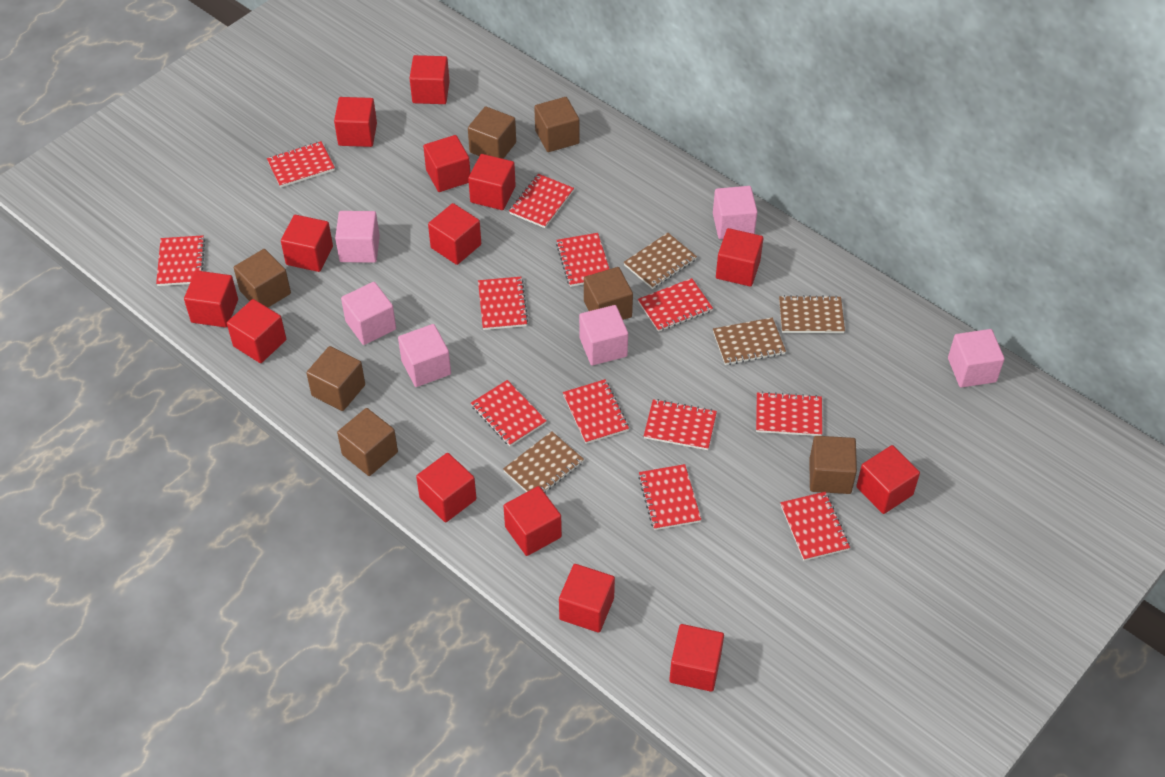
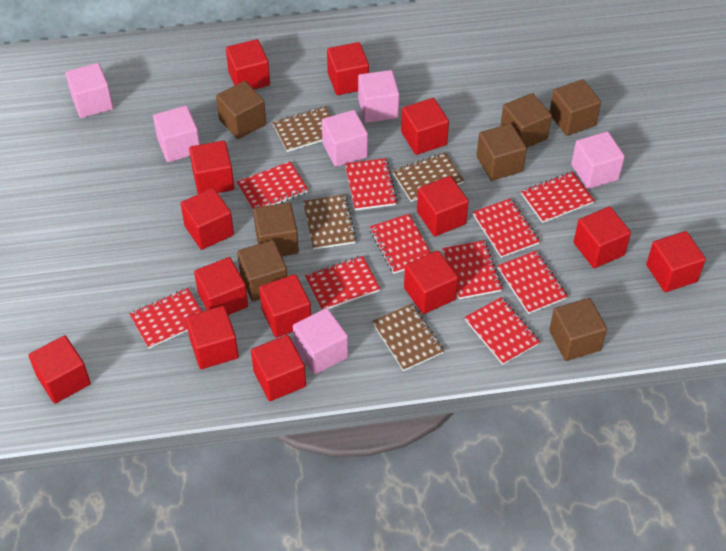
red notebook: [156,235,205,286] [267,141,335,188] [471,380,547,446] [478,277,528,330] [509,174,574,228] [556,233,609,287] [563,379,629,444] [638,278,713,332] [638,464,701,530] [644,399,717,450] [756,391,822,436] [780,492,850,561] = 12 -> [129,288,202,348] [237,162,308,210] [305,256,380,310] [345,158,398,210] [370,214,431,274] [442,241,503,299] [465,297,540,365] [473,198,540,258] [498,251,568,314] [521,172,595,223] = 10

